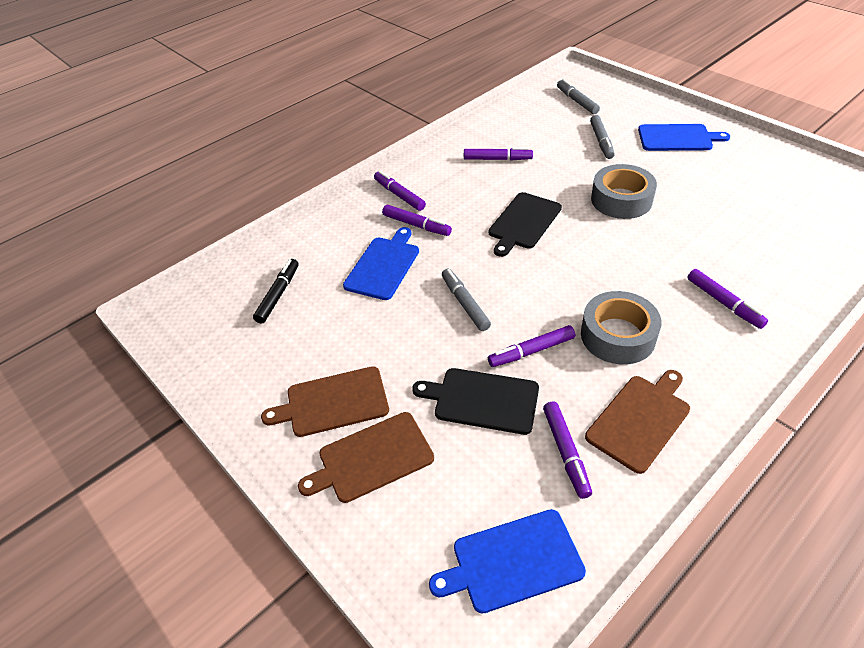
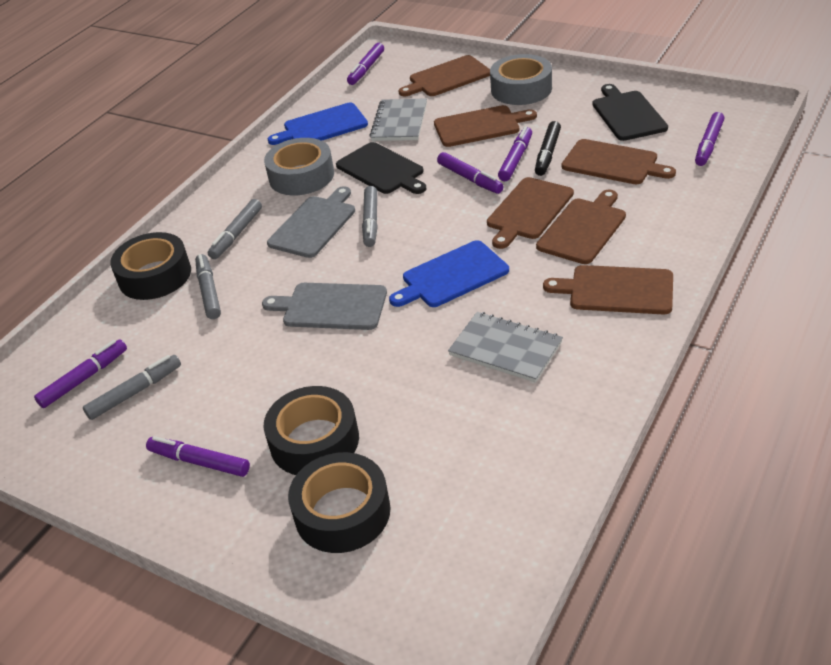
black tape: none = 0 -> [110,232,191,300] [264,386,359,475] [288,452,391,553] = 3
blue cutting board: [343,227,419,300] [429,509,586,614] [638,124,730,151] = 3 -> [268,103,368,145] [389,240,509,307] = 2
brown cutting board: [261,366,389,437] [298,412,434,503] [585,370,690,474] = 3 -> [398,55,490,96] [434,105,537,147] [487,177,574,249] [536,190,626,264] [543,265,673,315] [561,139,676,184] = 6
grey cutting board: none = 0 -> [262,283,387,330] [267,186,355,258] = 2
grey marker: [442,269,491,331] [557,79,600,114] [590,115,615,159] = 3 -> [83,355,181,420] [195,254,221,319] [208,199,262,259] [362,186,378,247] = 4
grey notebook: none = 0 -> [369,98,427,141] [448,312,563,383] = 2

